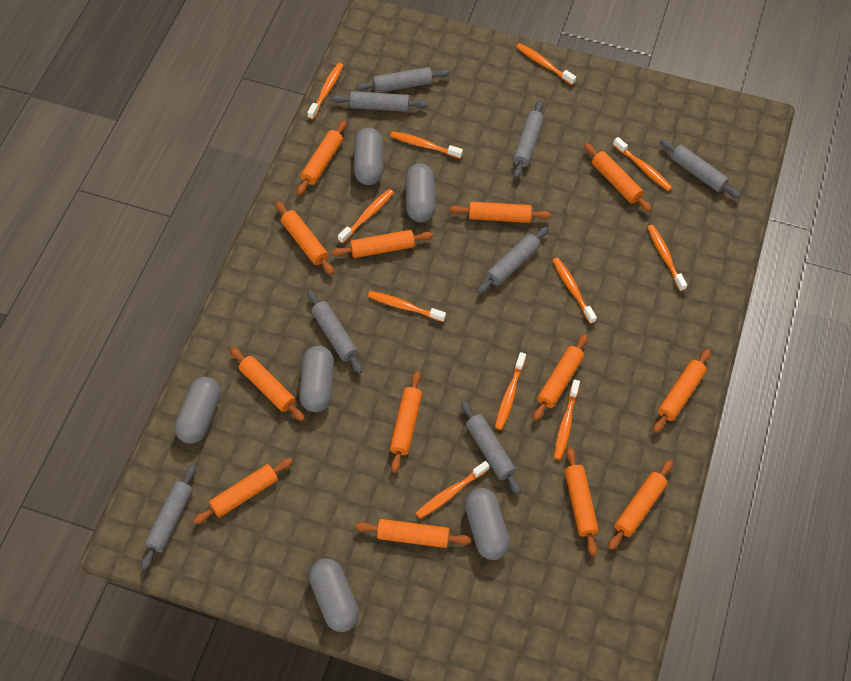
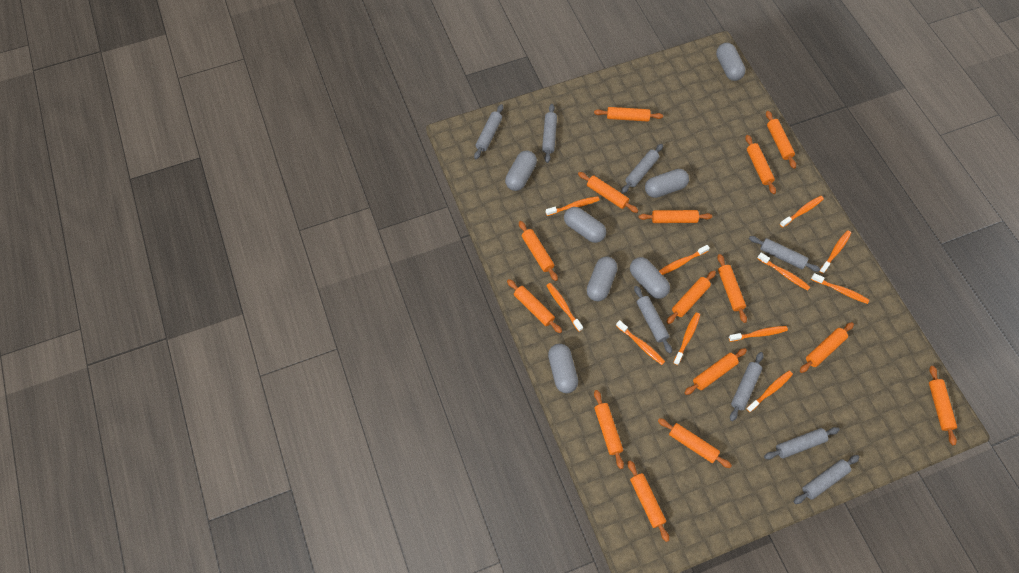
grey capsule: [174,377,221,443] [299,346,334,412] [309,558,359,632] [354,128,383,185] [405,163,436,222] [465,488,510,560] = 6 -> [505,151,537,191] [548,344,578,393] [564,207,606,243] [587,256,617,301] [630,257,670,299] [645,169,689,198] [716,43,746,81] = 7
orange rolling pin: [193,458,293,524] [230,347,305,421] [276,201,334,275] [297,120,347,195] [331,230,433,258] [355,519,471,548] [390,371,422,473] [450,202,551,223] [533,334,588,421] [565,447,599,556] [584,143,652,212] [608,460,673,550] [653,349,711,433] = 13 -> [507,279,562,333] [519,221,558,281] [578,172,638,213] [594,107,663,122] [594,390,624,469] [628,460,669,542] [639,210,712,223] [658,418,732,468] [667,271,716,324] [684,348,747,395] [717,254,747,323] [745,135,776,194] [766,111,796,169] [800,322,854,373] [929,366,957,445] = 15

